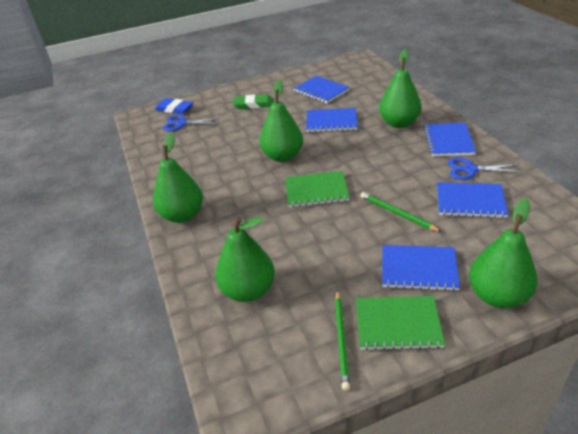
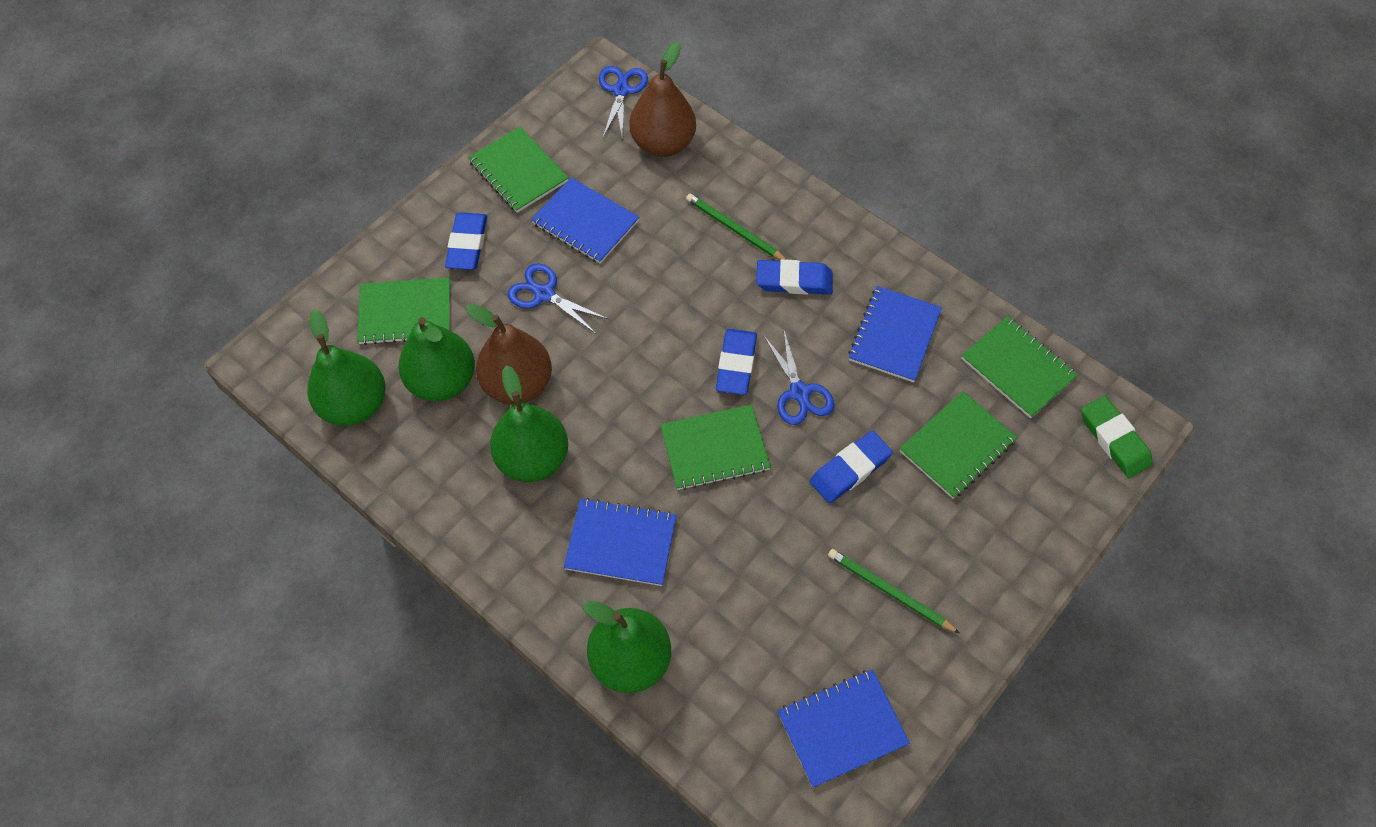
blue eraser: [155,98,193,114] = 1 -> [445,212,487,270] [716,329,757,395] [756,259,833,295] [810,431,893,503] = 4
blue notebook: [293,76,350,103] [306,108,358,132] [382,245,460,291] [424,123,476,156] [437,182,509,218] = 5 -> [531,177,639,264] [564,498,677,586] [778,669,910,788] [848,286,942,383] = 4
blue scissors: [163,115,220,131] [448,158,522,180] = 2 -> [508,263,608,334] [599,66,648,138] [763,328,834,425] = 3
brown pear: none = 0 -> [466,304,552,405] [629,41,696,157] = 2
green notebook: [285,171,350,207] [356,296,445,351] = 2 -> [357,277,450,345] [468,127,569,213] [660,404,771,490] [900,391,1017,499] [961,316,1078,418] = 5
green pear: [153,133,203,223] [215,217,275,302] [260,80,303,162] [379,49,422,128] [469,198,538,308] = 5 -> [307,309,385,426] [399,317,475,401] [490,365,568,482] [582,601,671,693] = 4

